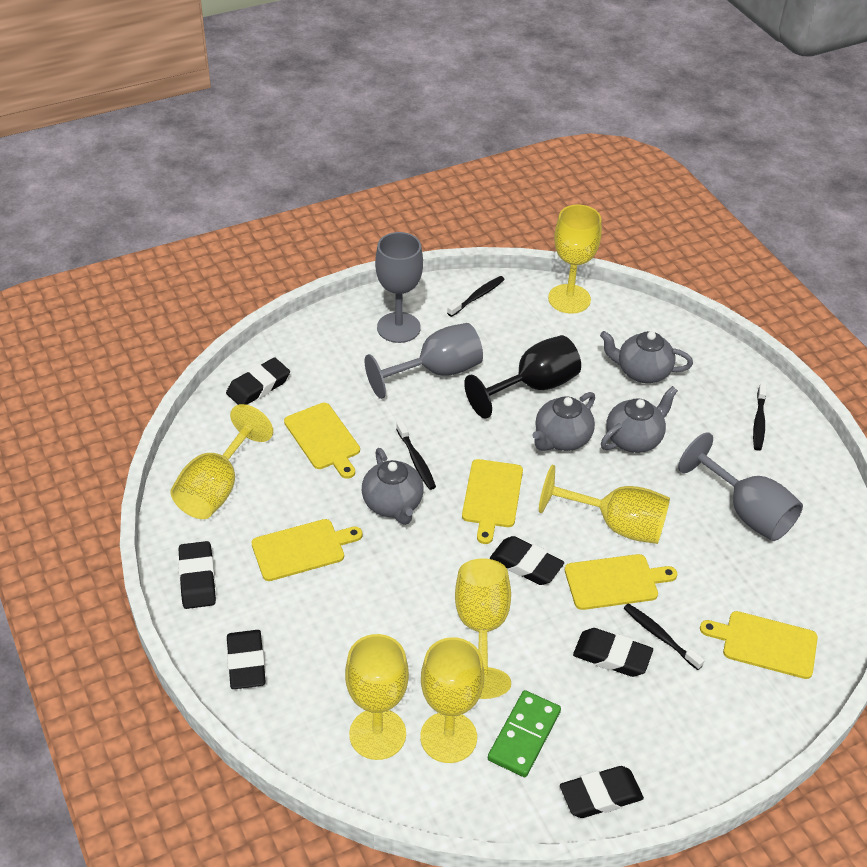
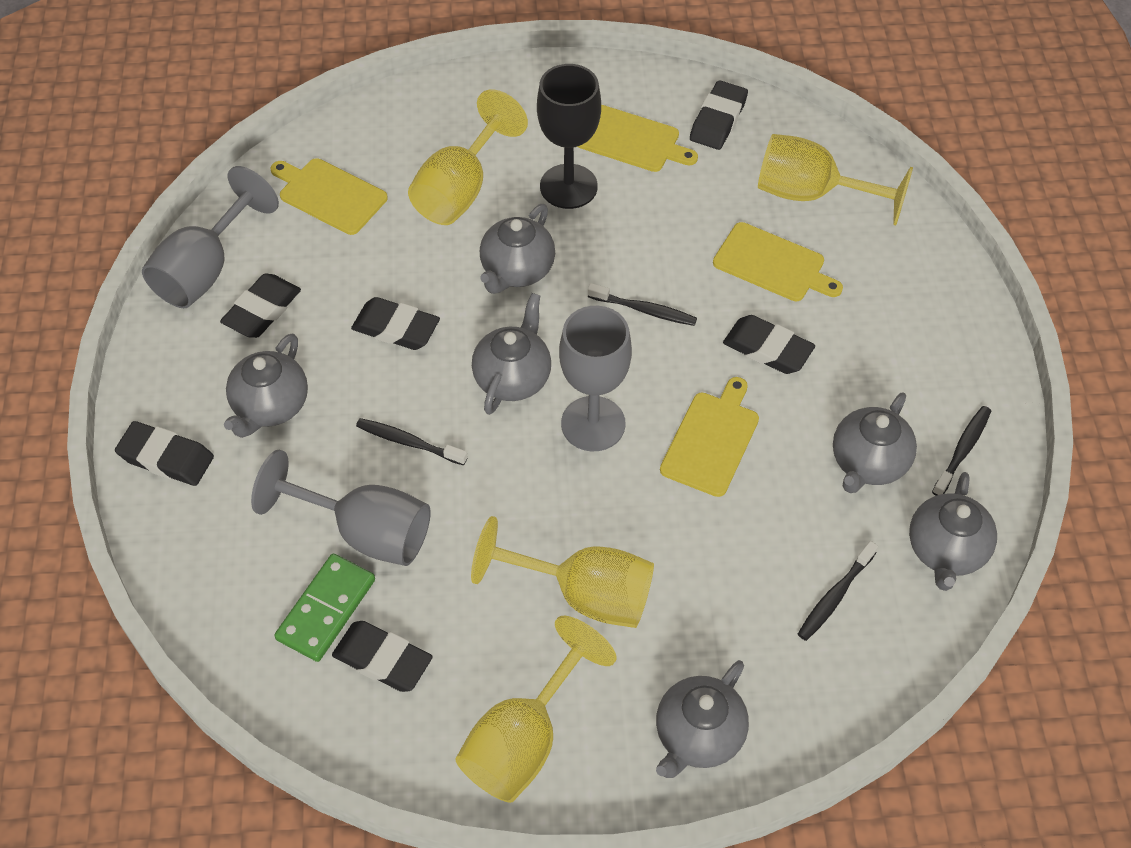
grey teapot: [362,448,424,525] [532,392,595,451] [600,331,693,383] [601,386,678,453] = 4 -> [224,333,308,438] [472,293,551,415] [480,204,555,294] [656,660,749,778] [833,392,917,493] [909,472,997,591] = 6
yellow cutting board: [252,519,363,581] [284,403,360,479] [462,459,523,544] [565,554,677,610] [700,611,818,679] = 5 -> [271,158,388,235] [577,105,698,172] [660,377,759,497] [713,222,843,301] = 4
yellow goblet: [170,404,273,519] [345,634,409,760] [420,637,484,763] [455,558,511,699] [539,465,670,544] [548,205,602,314] = 6 -> [408,89,528,225] [456,616,617,803] [471,516,654,628] [758,134,913,226] = 4

